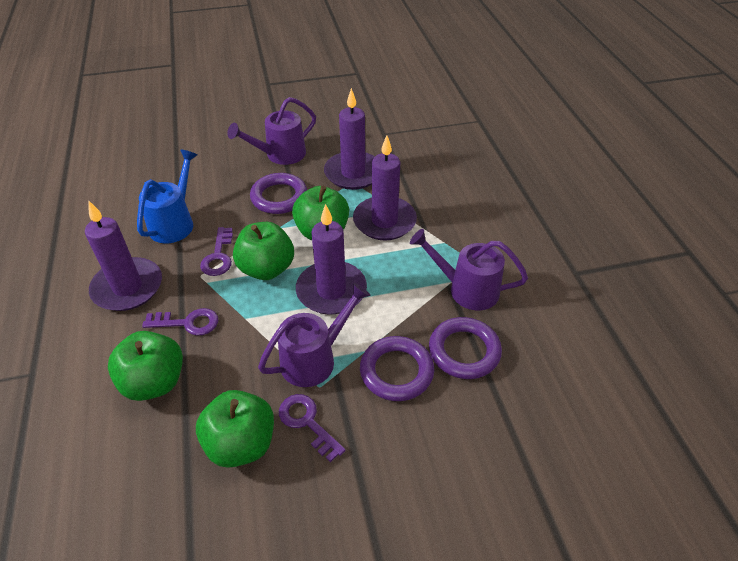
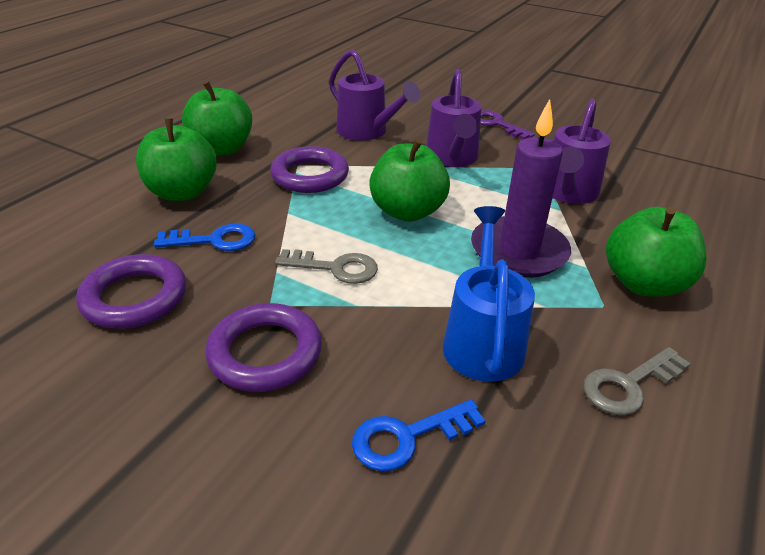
blue key: none = 0 -> [154,224,255,251] [352,399,486,471] = 2
grey key: none = 0 -> [275,249,378,284] [584,347,691,415] = 2
purple candle: [85,201,162,311] [296,204,367,315] [324,88,375,190] [353,135,417,241] = 4 -> [471,99,571,278] = 1
purple key: [142,308,218,336] [200,227,233,276] [279,394,346,462] = 3 -> [480,110,535,140] = 1

